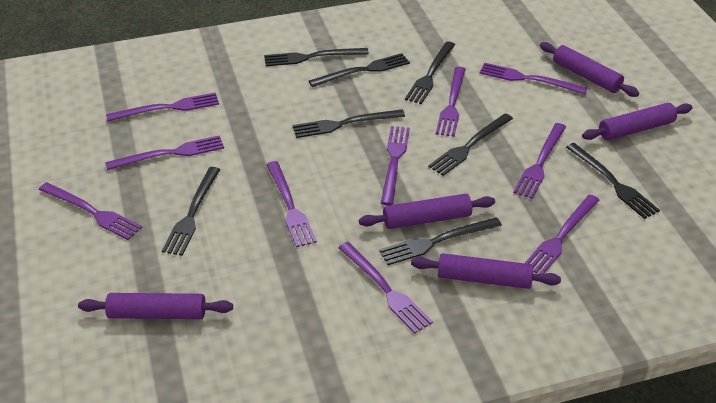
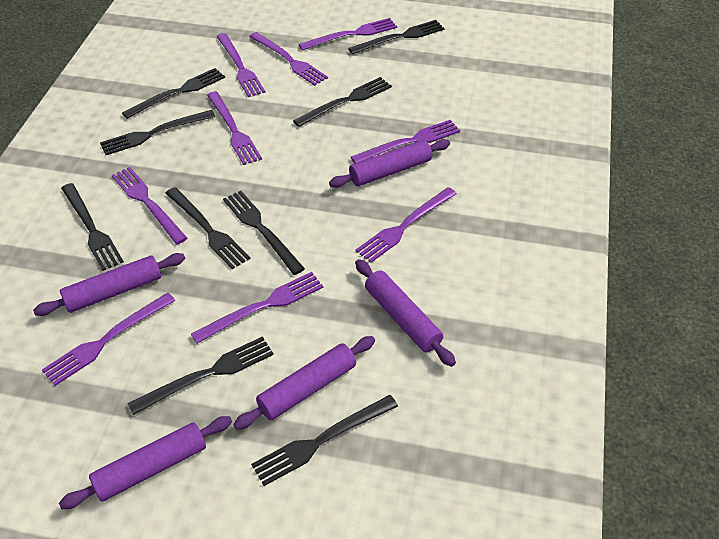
black fork: [162,167,220,256] [264,48,369,66] [293,110,405,138] [309,53,410,87] [379,217,502,265] [405,41,455,104] [428,114,513,176] [566,143,660,219] = 8 -> [61,183,124,271] [100,110,215,155] [122,68,225,119] [127,336,274,415] [165,187,250,269] [223,191,305,275] [251,395,398,486] [293,77,392,127] [348,20,445,54] = 9
purple fork: [39,182,142,240] [105,135,224,170] [106,93,219,121] [266,161,317,247] [338,242,433,334] [381,126,410,205] [436,67,466,137] [479,63,587,94] [513,123,566,199] [525,195,599,274] = 10 -> [42,293,175,386] [112,167,187,244] [191,272,323,343] [207,91,262,165] [216,33,266,97] [249,32,328,86] [299,18,397,50] [351,120,460,163] [355,187,456,263] = 9

